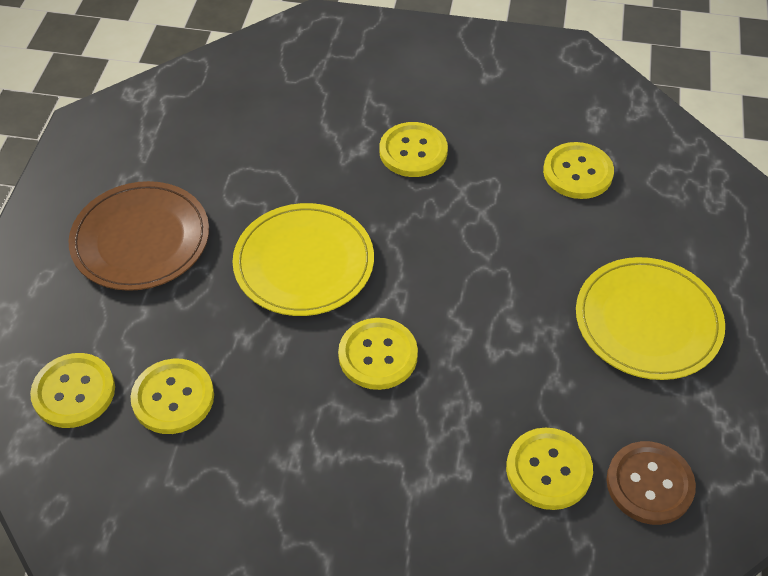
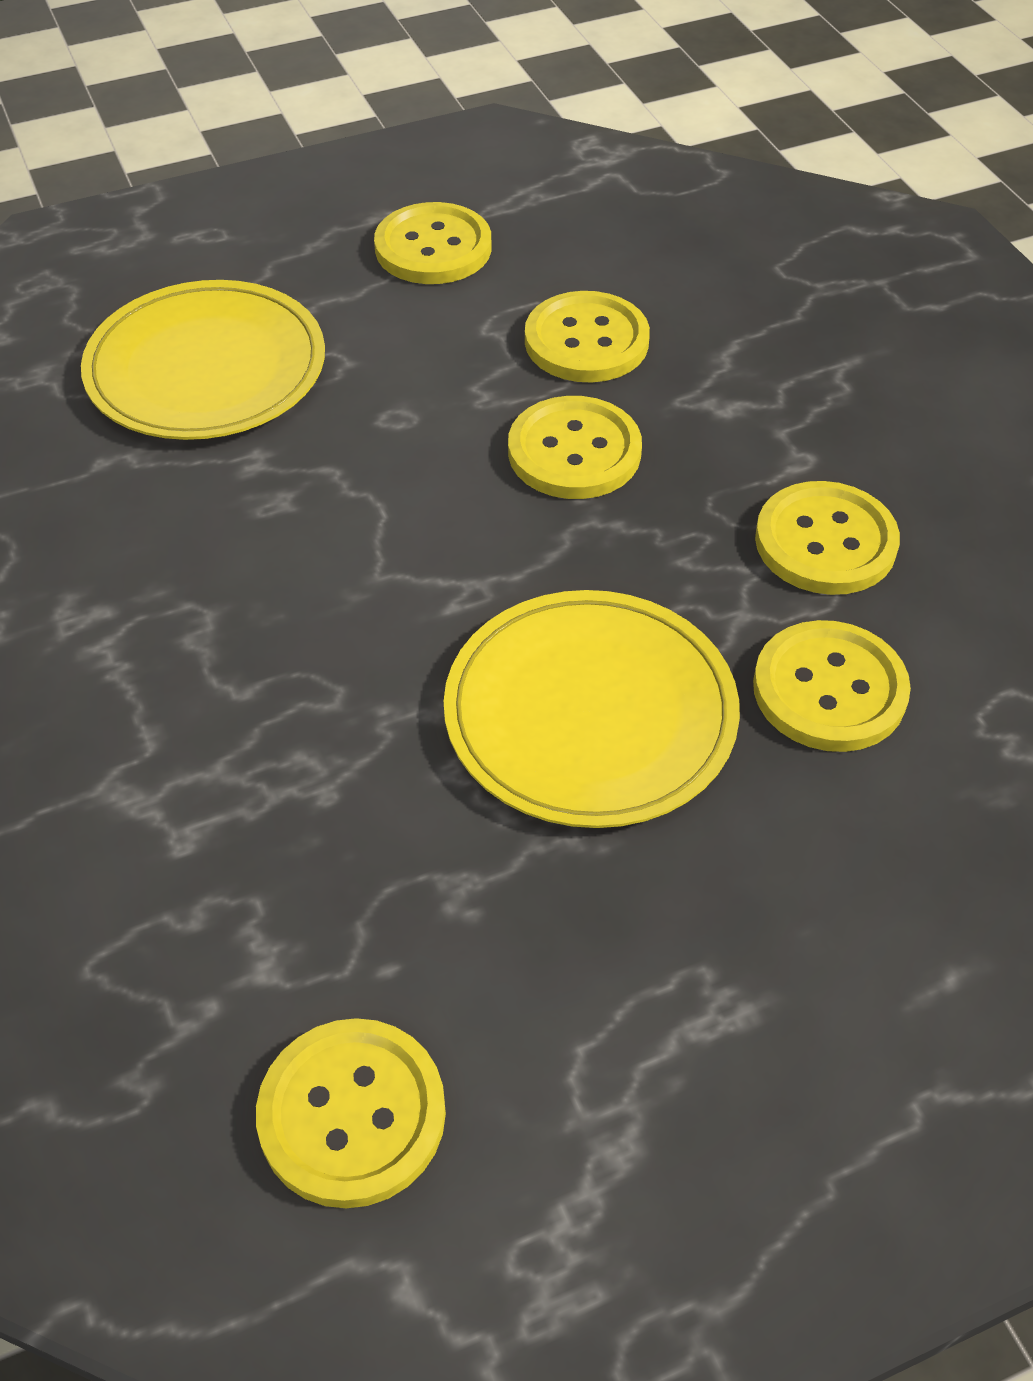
brown button: [606,441,696,525] = 1 -> none = 0
brown plate: [69,181,209,291] = 1 -> none = 0

